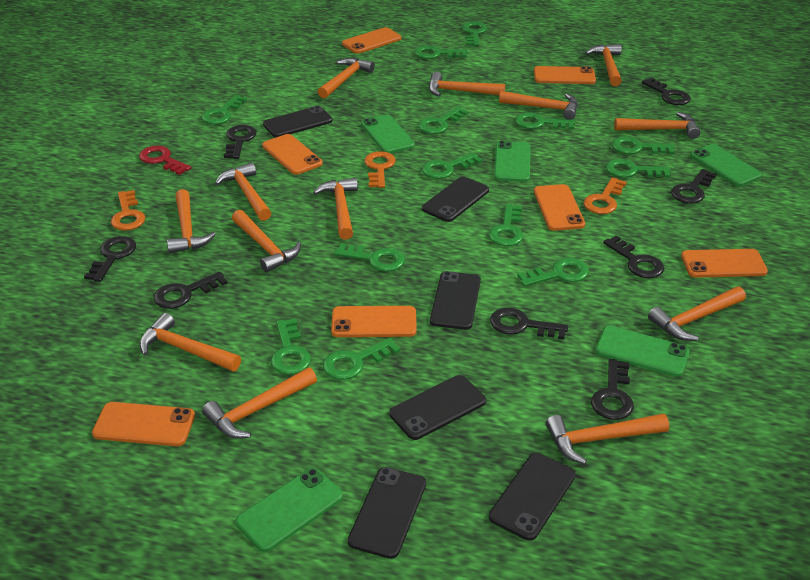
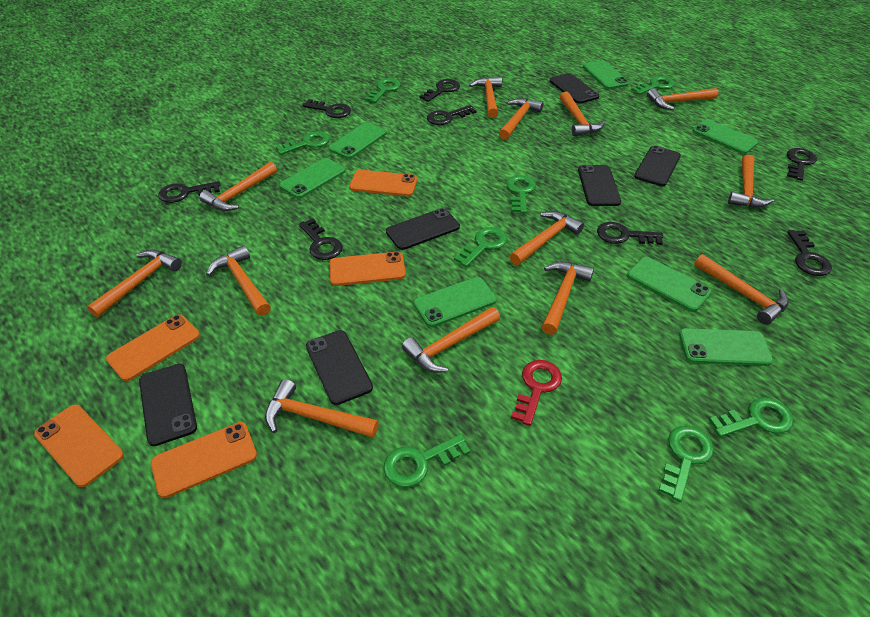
green key: [201,95,247,125] [271,319,311,375] [323,338,400,380] [334,243,405,272] [414,45,468,59] [418,106,468,134] [422,153,482,179] [462,21,487,46] [489,204,523,246] [515,112,575,129] [517,258,589,287] [606,159,671,178] [612,137,675,154] = 13 -> [276,131,330,155] [365,78,401,103] [384,434,470,487] [454,227,507,267] [506,175,536,213] [631,76,675,95] [659,426,714,502] [709,398,794,437] = 8
green phone: [236,468,343,552] [361,114,415,153] [494,141,530,182] [595,326,690,377] [690,144,762,186] = 5 -> [279,158,345,198] [328,122,386,159] [414,277,497,327] [583,60,629,89] [627,257,711,312] [679,328,773,366] [692,119,758,154] = 7
orange key: [111,190,145,231] [364,151,396,188] [583,177,627,214] = 3 -> none = 0
orange phone: [92,402,195,446] [262,134,323,175] [331,306,417,337] [342,27,401,54] [534,66,596,84] [534,184,585,231] [681,249,768,278] = 7 -> [34,404,124,487] [106,314,200,381] [151,422,257,498] [329,252,406,286] [349,170,417,196] = 5

